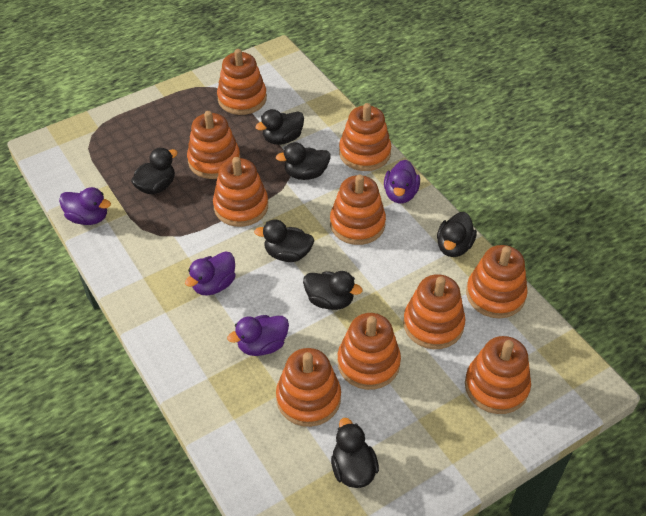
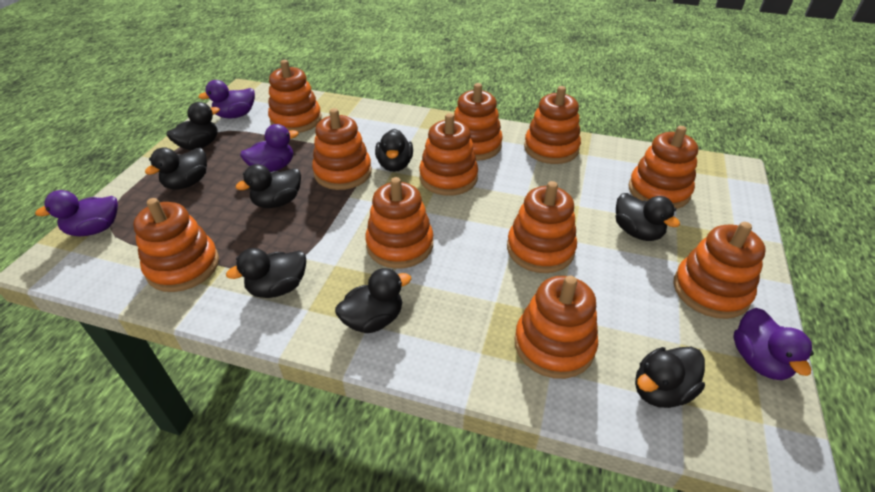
black duck: [131,148,178,194] [254,220,314,262] [255,109,304,145] [276,142,331,180] [303,271,363,310] [331,418,379,488] [437,212,477,257] = 7 -> [145,147,207,190] [167,102,220,150] [226,248,306,298] [236,164,301,208] [335,268,411,333] [375,129,413,172] [616,193,680,241] [635,347,705,408] = 8
orange stacking toy: [187,111,240,179] [213,157,268,227] [217,49,267,115] [276,348,341,427] [330,175,386,245] [337,313,401,390] [339,103,391,171] [403,274,466,349] [465,336,531,414] [466,245,528,318] = 10 -> [133,198,219,292] [268,60,322,133] [312,108,372,190] [365,177,433,269] [419,113,478,196] [454,83,503,161] [507,181,577,273] [514,276,598,379] [524,86,581,164] [628,126,698,209] [673,222,765,319] = 11

